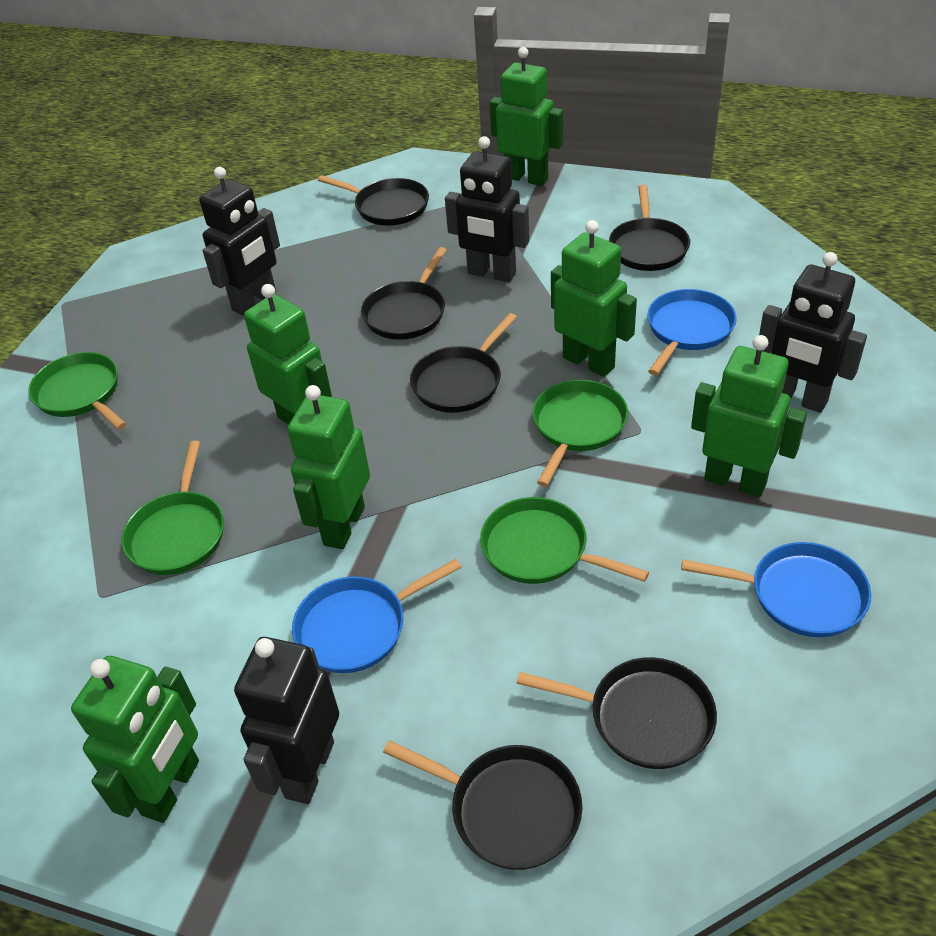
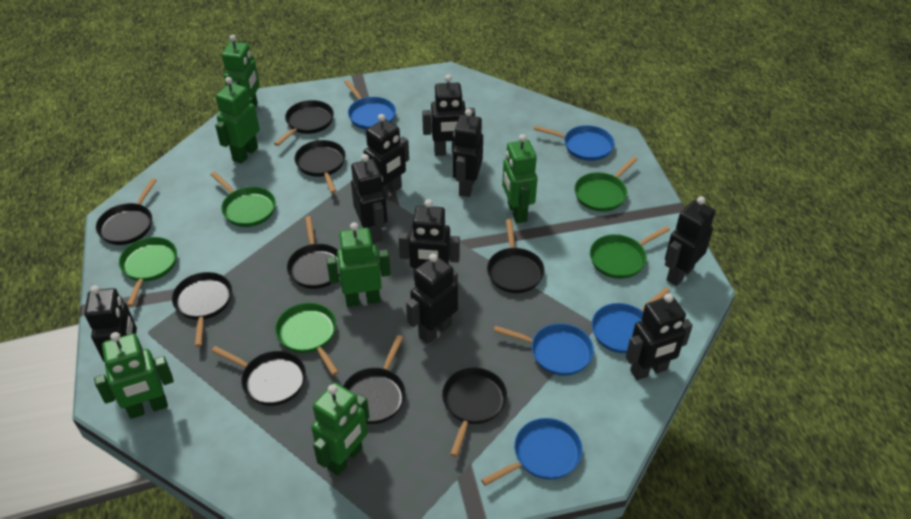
black pan: [318,175,429,226] [361,247,447,340] [383,740,582,870] [410,313,517,413] [516,657,717,769] [609,185,690,271] = 6 -> [96,178,157,245] [172,272,232,347] [211,346,306,406] [274,100,334,146] [287,216,340,289] [295,140,346,193] [343,335,406,424] [442,368,507,457] [487,219,545,293] = 9
black robot: [199,167,280,316] [234,637,339,804] [445,136,529,282] [759,252,867,413] = 4 -> [84,285,137,362] [351,154,387,244] [364,114,409,197] [399,199,460,281] [406,253,458,344] [422,75,475,156] [452,109,483,197] [626,293,693,380] [665,196,715,286] = 9
blue pan: [292,559,462,673] [647,289,737,375] [681,542,871,637] = 3 -> [344,80,396,130] [481,418,583,486] [494,323,594,376] [534,125,614,161] [592,287,670,353] = 5
green pan: [28,352,127,430] [121,441,224,575] [480,497,649,584] [532,380,628,487] = 4 -> [119,237,177,307] [211,172,276,227] [275,303,338,375] [574,157,638,212] [590,226,670,279] = 5

